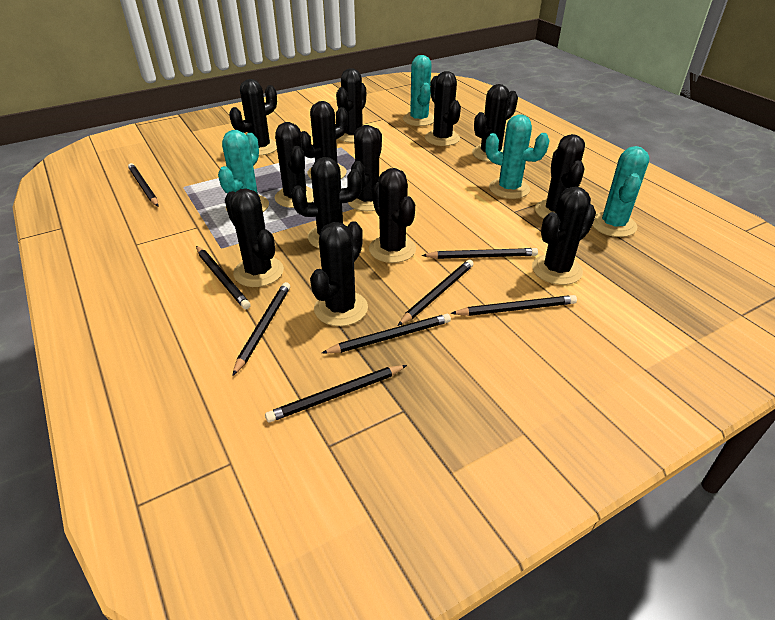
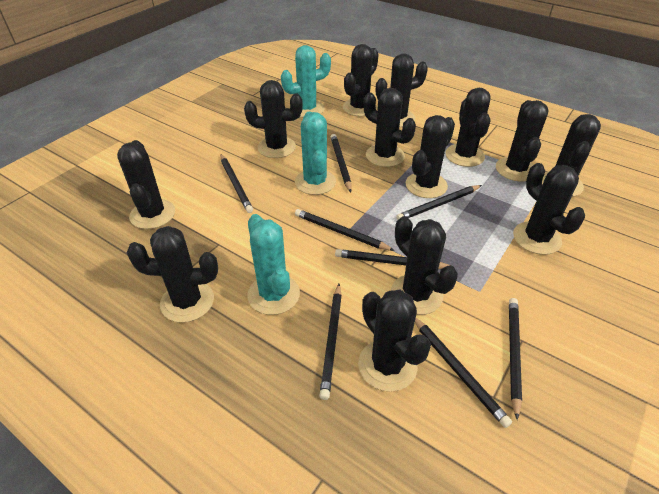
turquoise cactus: [218,130,269,212] [403,55,434,126] [485,114,550,199] [592,146,649,237] = 4 -> [247,214,300,315] [281,45,331,118] [295,112,336,195] = 3

